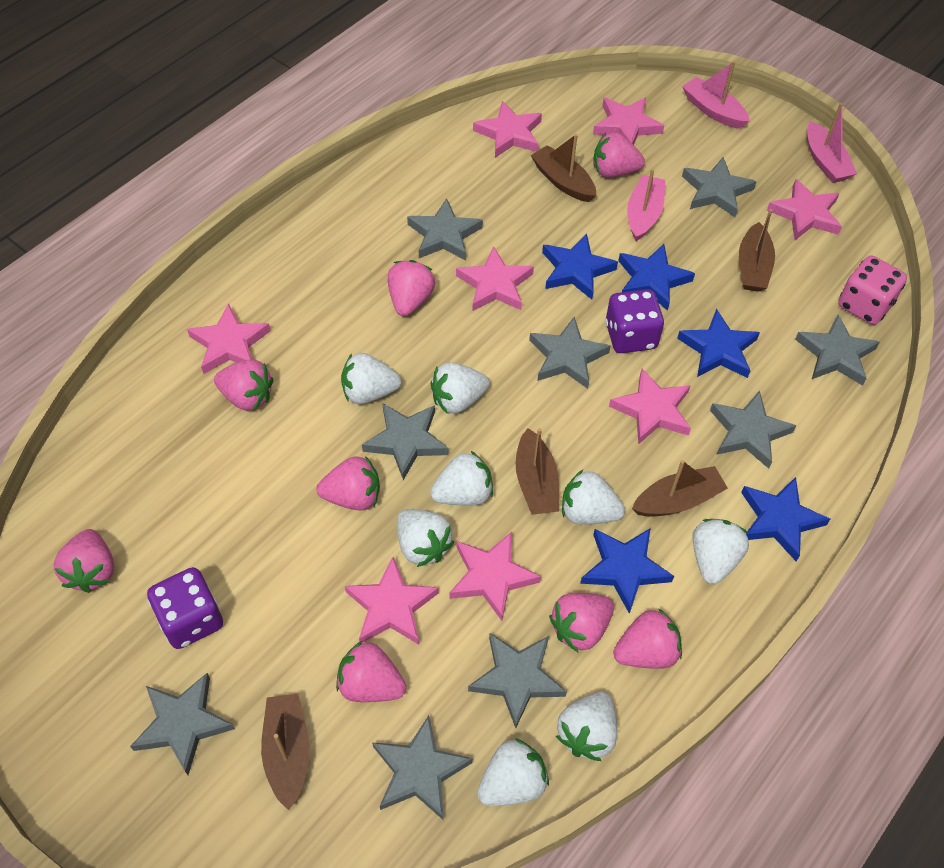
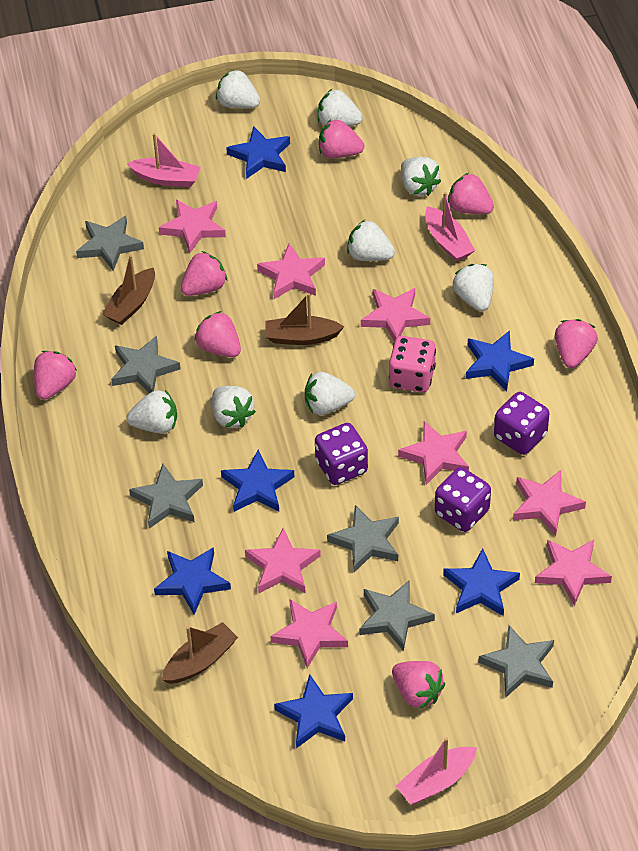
blue star: [542,233,618,300] [580,528,674,614] [618,244,695,311] [677,309,760,378] [741,477,830,561] = 5 -> [154,547,231,615] [221,450,294,512] [226,126,290,179] [274,674,353,748] [443,548,520,616] [466,330,534,391] = 6
brown boat: [261,693,310,810] [516,428,559,515] [531,134,596,202] [632,460,728,517] [739,209,775,292] = 5 -> [102,255,155,325] [162,622,238,684] [265,293,344,345] = 3
grey star: [130,673,235,775] [362,403,449,480] [372,715,473,820] [407,198,483,261] [468,633,567,728] [529,317,611,389] [682,157,757,217] [710,390,796,469] [795,315,880,386] = 9 -> [76,216,144,271] [111,336,181,393] [129,464,203,528] [327,505,399,572] [359,580,435,651] [478,625,554,698] = 6
pink strawberry: [54,529,114,593] [214,359,273,411] [317,456,380,510] [336,640,406,702] [388,260,435,316] [549,593,614,653] [593,132,645,177] [613,608,682,669] = 8 -> [34,351,77,400] [181,251,227,296] [194,311,241,357] [319,119,364,159] [392,661,445,709] [448,173,494,214] [555,319,598,368] = 7
purple dice: [147,567,223,649] [605,289,664,353] = 2 -> [315,423,368,485] [435,467,491,532] [494,392,549,455] = 3

